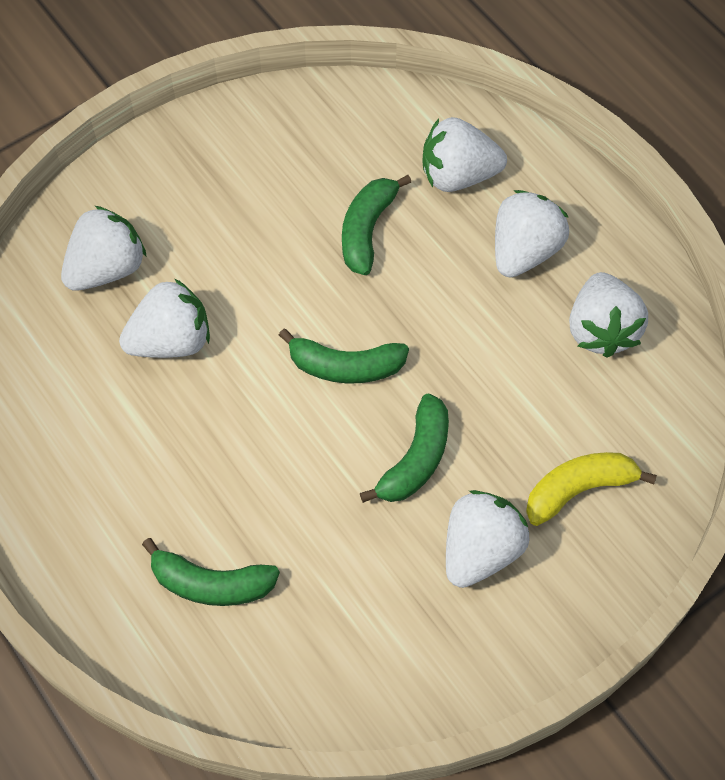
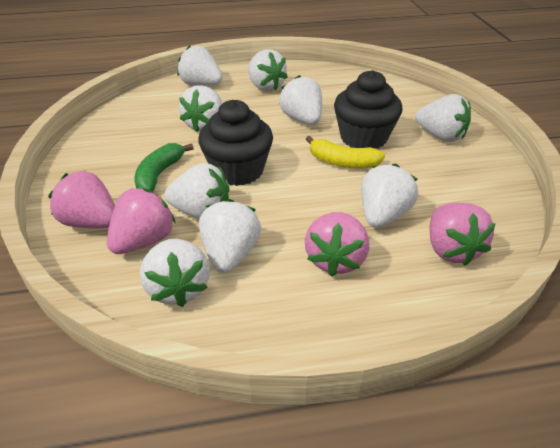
black cupcake: none = 0 -> [198,100,273,186] [334,70,403,149] = 2
green banana: [142,538,280,606] [279,329,409,383] [342,175,411,275] [360,394,449,503] = 4 -> [134,143,193,192] = 1
pink strawberry: none = 0 -> [48,171,115,228] [107,188,176,254] [305,212,369,276] [430,203,496,266] = 4
white strawberry: [61,206,147,291] [119,278,210,358] [422,117,507,192] [446,490,529,588] [495,190,569,278] [569,272,648,358] = 6 -> [140,239,210,307] [164,163,229,219] [177,45,223,86] [179,85,223,132] [199,199,261,273] [248,49,288,91] [279,75,322,125] [361,163,418,228] [415,94,471,142] = 9

